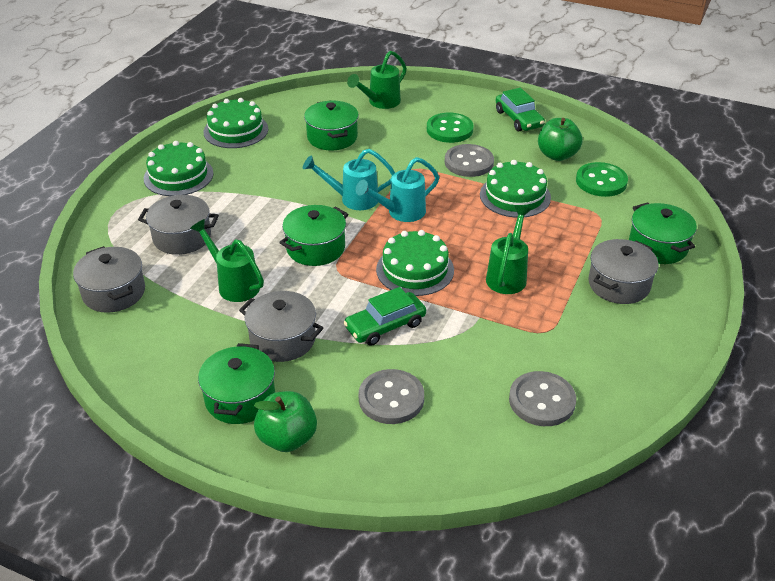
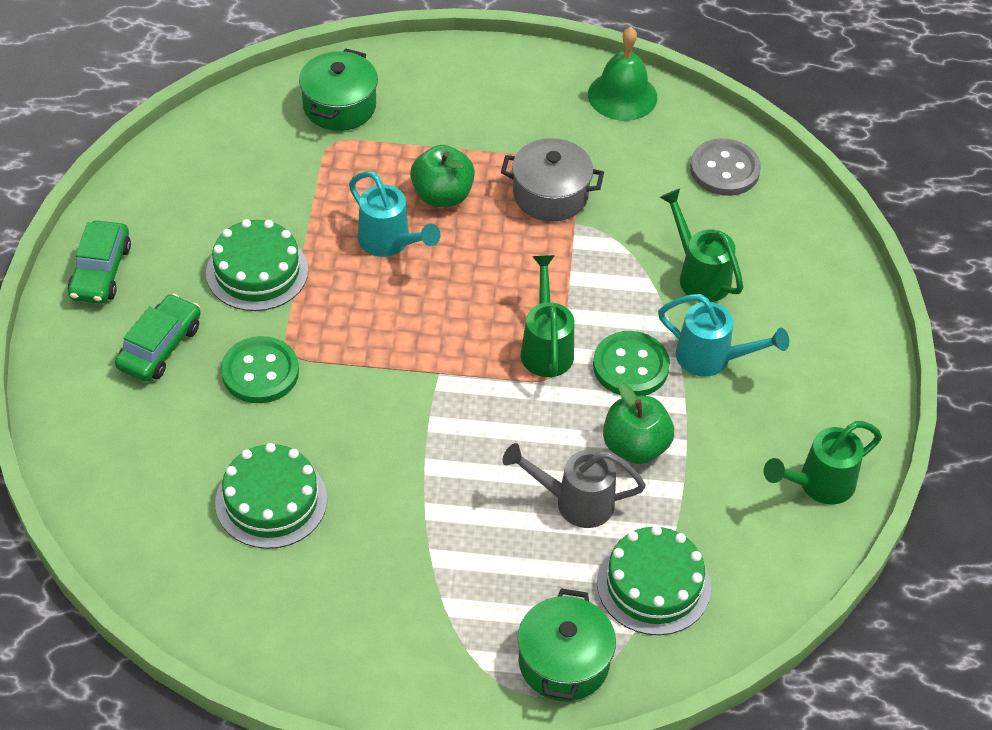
green bell: none = 0 -> [588,27,657,121] = 1
green cake: [144,141,214,196] [203,98,268,148] [376,230,454,296] [480,160,551,218] = 4 -> [206,219,308,311] [215,443,327,549] [597,526,711,635] = 3
green pot: [198,343,275,424] [279,205,348,266] [304,100,359,150] [629,202,697,264] = 4 -> [299,49,378,131] [517,588,616,701] = 2
grey button: [359,369,424,424] [445,144,494,177] [509,371,576,426] = 3 -> [690,139,761,196] = 1
grey pot: [73,246,145,313] [138,195,219,255] [239,291,323,362] [588,239,658,304] = 4 -> [501,138,604,221] = 1
grey watering can: none = 0 -> [503,443,646,528] = 1

